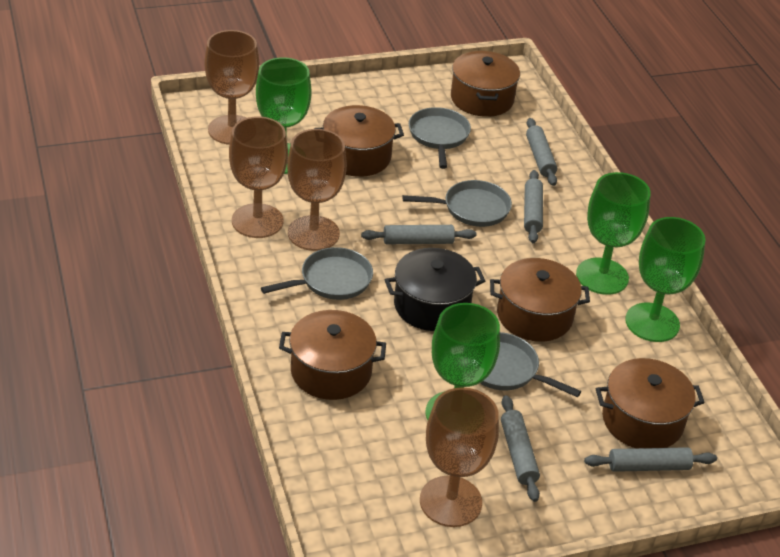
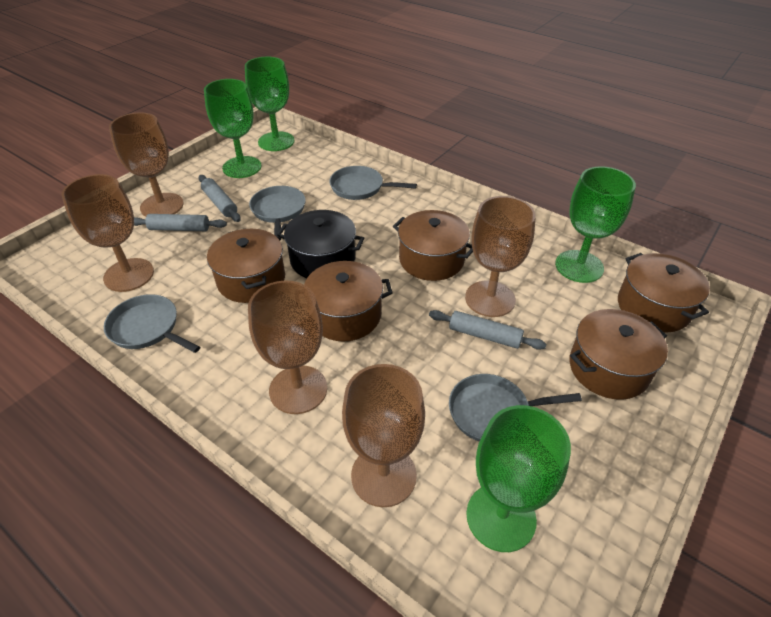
brown goblet: [205,30,259,145] [229,116,288,238] [287,129,347,251] [420,387,499,527] = 4 -> [61,174,154,292] [109,112,184,217] [248,280,327,414] [342,364,425,507] [465,196,536,317] = 5
grey rolling pin: [361,225,476,244] [501,395,540,502] [524,170,543,243] [526,118,557,186] [584,447,717,472] = 5 -> [134,214,227,231] [198,175,241,222] [429,310,546,350] = 3

